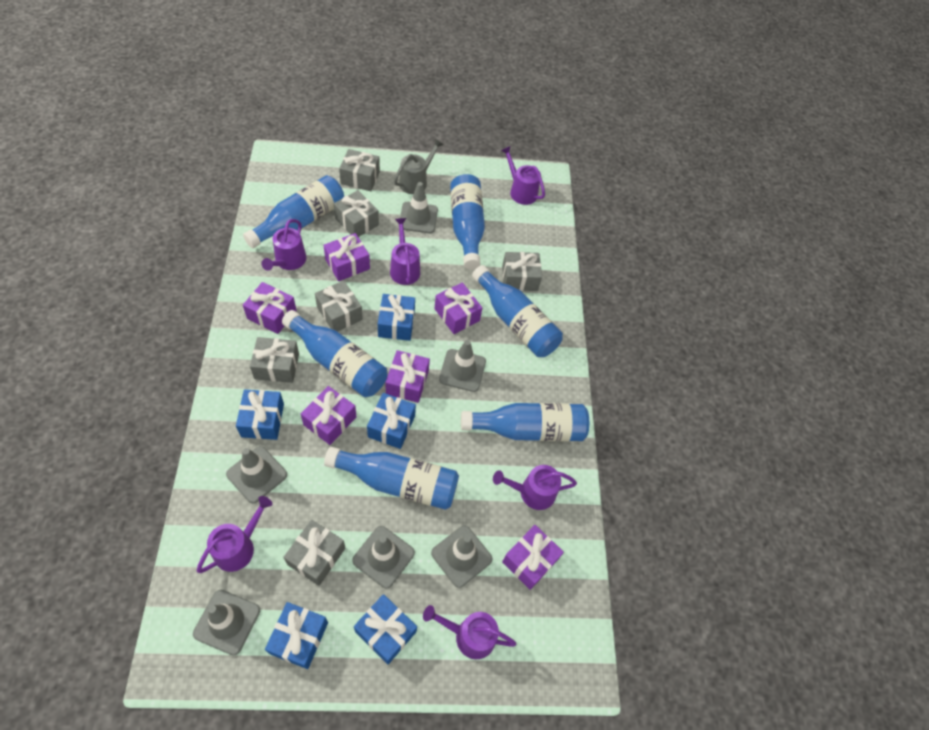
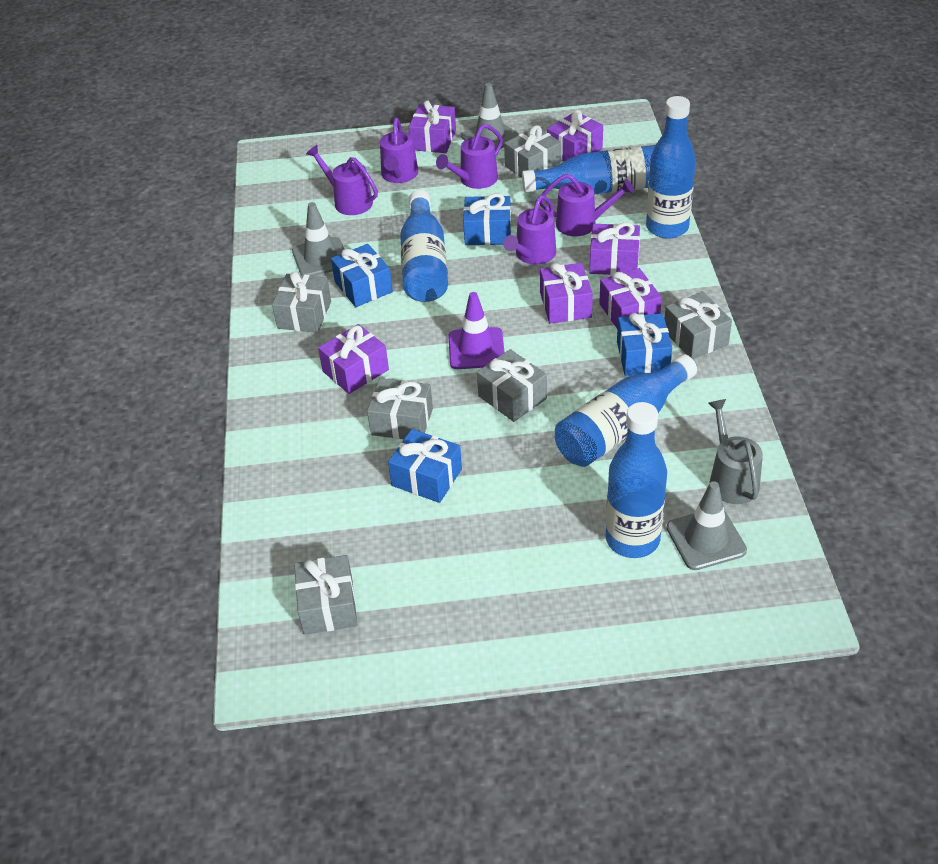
blue bottle: [243,175,344,248] [282,310,387,397] [324,447,459,510] [450,174,485,270] [461,403,589,441] [472,265,563,357] = 6 -> [400,190,448,302] [522,145,656,194] [555,354,697,467] [606,402,667,558] [646,96,696,239] = 5
blue gift: [236,389,284,440] [265,602,328,669] [354,594,417,664] [367,393,416,449] [378,294,415,341] = 5 -> [331,244,393,307] [388,429,462,503] [463,193,511,245] [617,313,672,376] = 4
grey traffic cone: [193,590,260,655] [226,446,287,503] [352,526,415,588] [400,182,438,233] [431,526,493,588] [439,340,486,392] = 6 -> [292,202,344,276] [461,83,519,150] [667,481,747,570] = 3
purple traffic cone: none = 0 -> [448,292,505,369] = 1
purple watering can: [197,496,272,573] [261,219,306,271] [390,218,420,285] [423,605,517,659] [493,465,577,510] [501,146,545,205] = 6 -> [306,145,378,215] [380,118,418,183] [436,124,503,189] [503,195,556,264] [540,174,634,236] = 5

